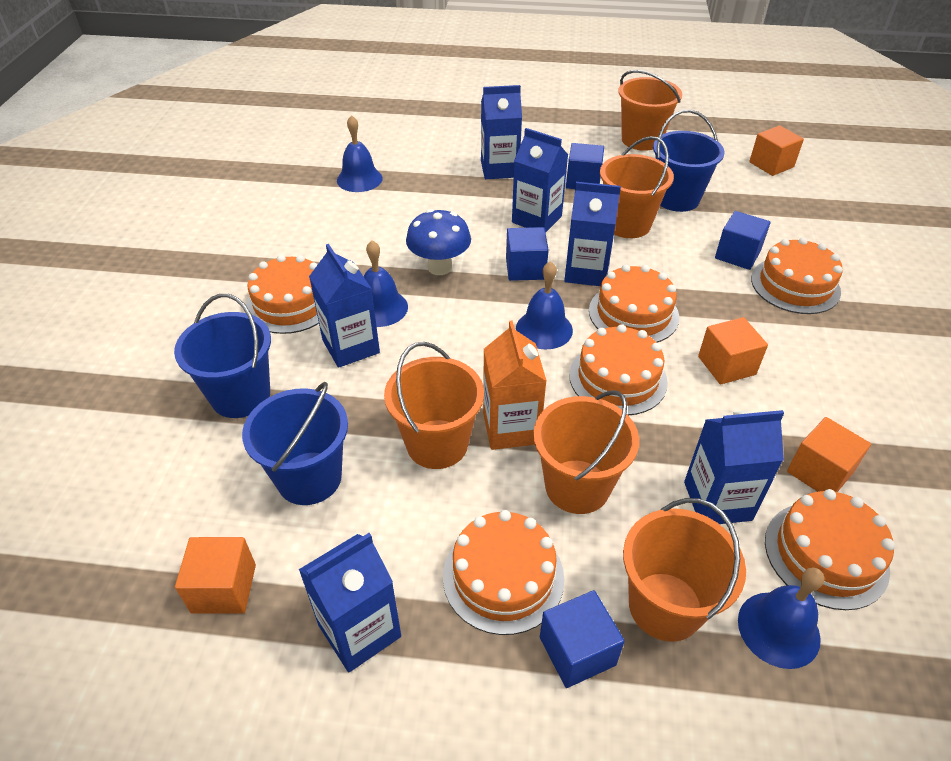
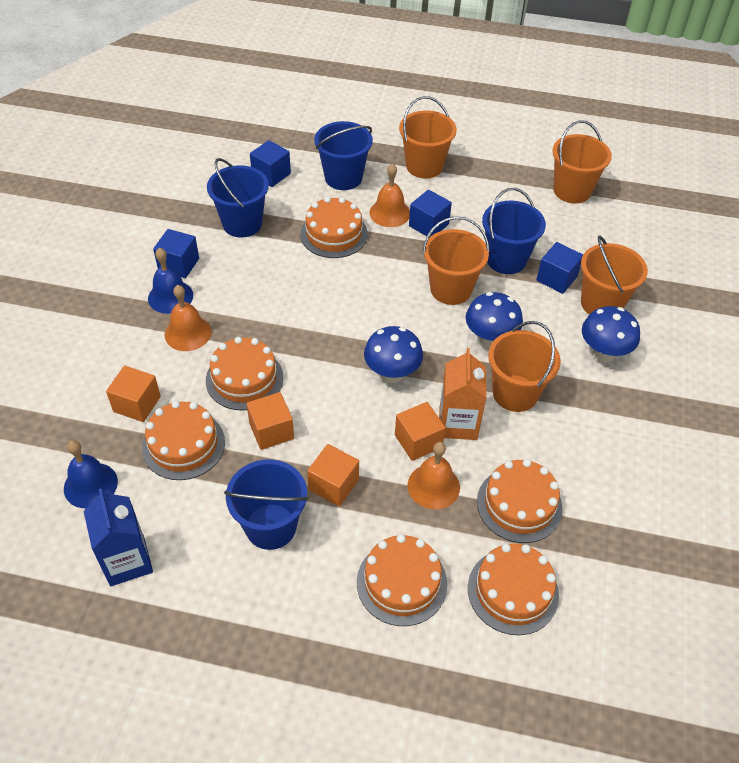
blue bell: [337,115,383,192] [363,240,408,327] [516,261,573,349] [738,567,824,669] = 4 -> [64,440,118,508] [148,248,193,314] = 2
blue bucket: [174,294,271,418] [242,382,348,505] [653,109,725,212] = 3 -> [207,158,269,238] [224,460,309,550] [314,121,373,190] [482,188,546,274] = 4
blue carton: [299,533,401,672] [309,244,380,368] [481,85,522,179] [512,128,568,233] [564,182,621,286] [684,410,784,524] = 6 -> [84,488,153,586] = 1
blue mushroom: [406,209,471,275] = 1 -> [364,326,423,383] [466,292,523,348] [582,306,640,362] = 3
orange bell: none = 0 -> [165,285,212,351] [369,164,410,227] [408,442,460,510] = 3

